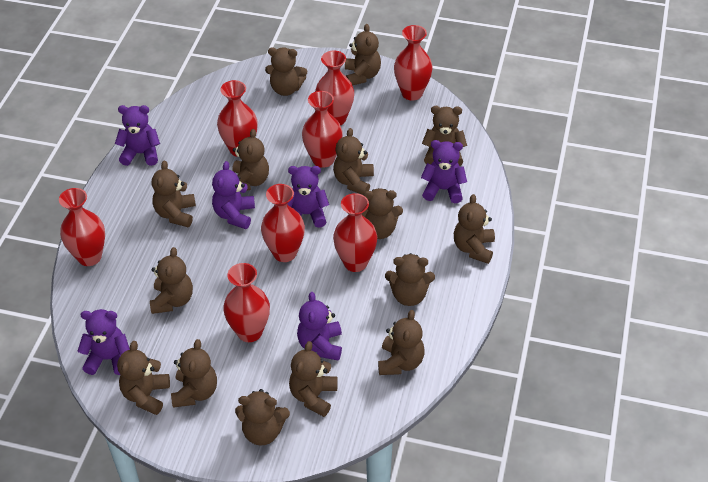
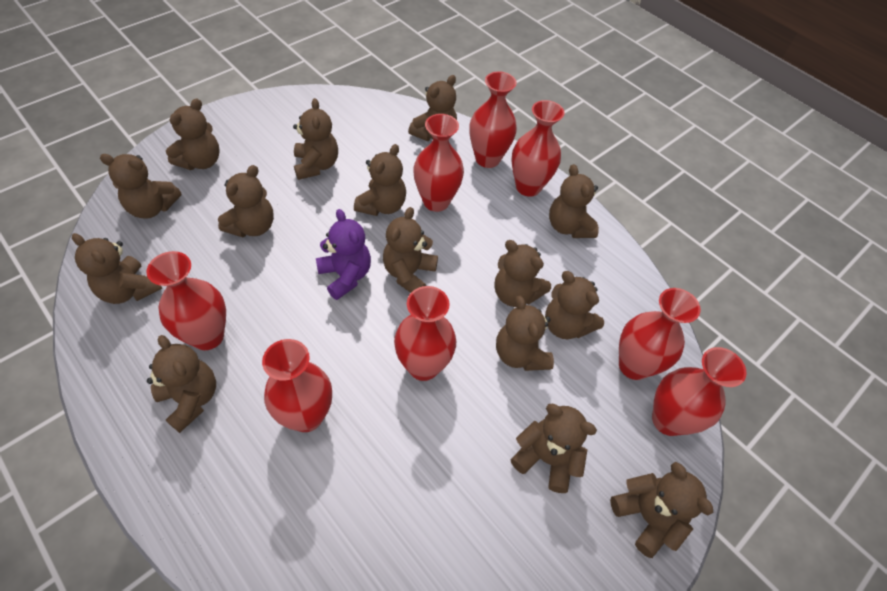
purple teddy bear: [78,309,130,375] [115,105,160,166] [212,161,255,229] [287,166,329,228] [297,292,342,361] [421,140,467,203] = 6 -> [316,209,371,300] = 1

